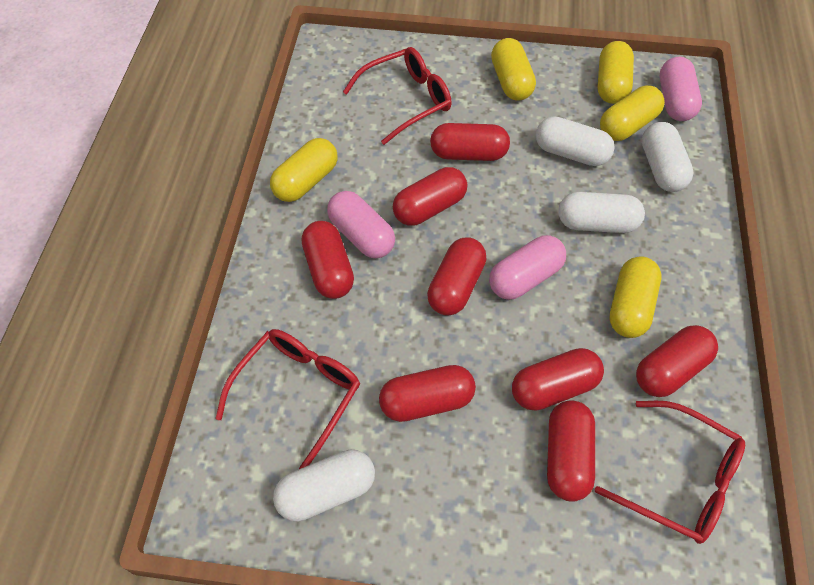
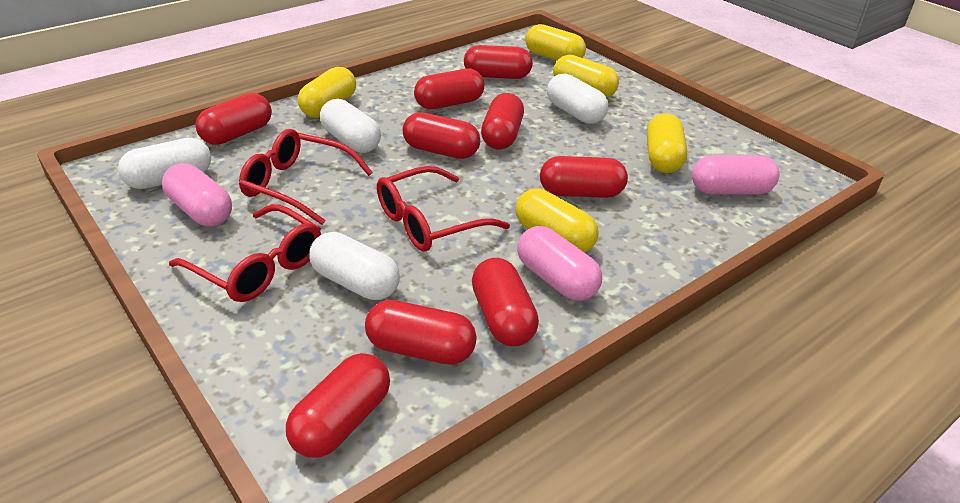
red capsule: [302,221,354,299] [379,365,476,422] [393,167,467,226] [427,237,487,316] [430,123,510,161] [512,348,604,411] [547,400,595,502] [636,325,718,397] = 8 -> [195,93,272,145] [286,353,390,458] [365,300,477,364] [403,112,480,159] [414,69,484,109] [464,45,533,79] [472,258,539,346] [481,93,524,149] [540,156,628,198] = 9

